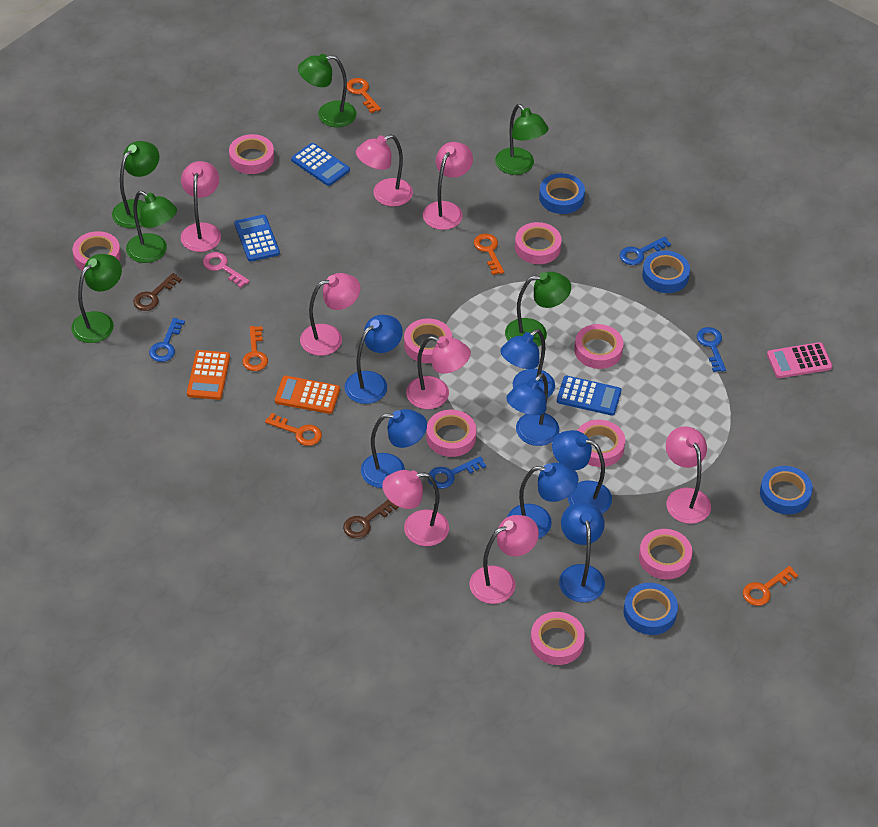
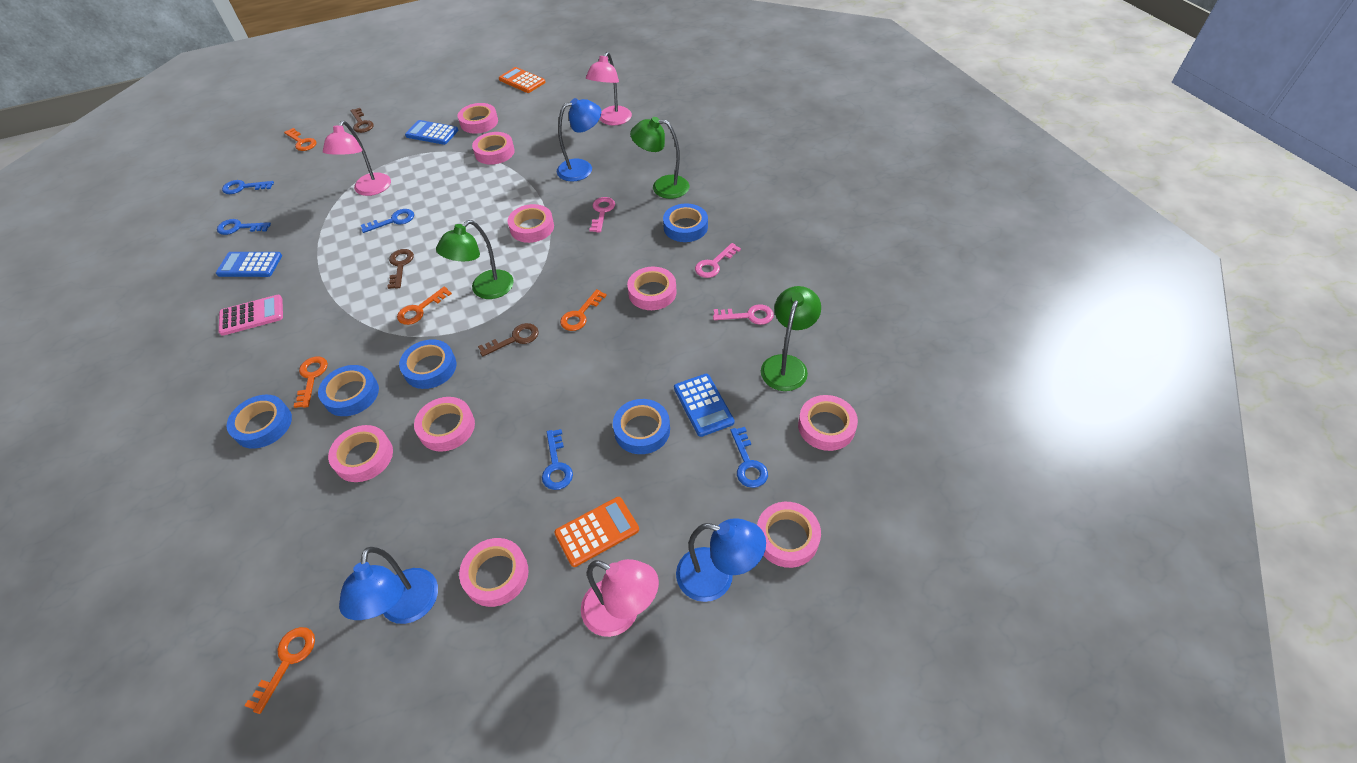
blue key: [149,318,185,362] [428,456,486,489] [620,237,671,265] [697,327,726,372] = 4 -> [217,219,271,235] [222,180,274,194] [361,209,414,233] [542,429,573,490] [730,427,768,488] = 5
blue lamp: [344,315,403,404] [361,409,427,488] [500,329,555,398] [506,373,559,446] [507,463,579,539] [552,430,612,514] [559,502,605,602] = 7 -> [339,547,438,624] [557,98,601,181] [676,518,766,602] = 3
blue tape: [539,173,585,214] [624,583,678,635] [642,250,690,293] [760,466,813,514] = 4 -> [227,395,292,449] [318,365,379,416] [399,339,456,389] [613,399,670,454] [663,203,708,242] = 5
brown key: [133,273,182,311] [343,499,399,539] = 2 -> [350,108,374,133] [387,249,414,289] [478,323,539,357] = 3
green lamp: [71,254,122,343] [112,141,159,228] [126,191,177,263] [298,54,356,127] [495,104,548,175] [505,272,571,347] = 6 -> [436,220,514,299] [630,117,689,199] [761,286,821,391] = 3
pink key: [203,252,250,288] = 1 -> [589,197,615,233] [695,243,741,278] [713,304,774,325] = 3
pink lamp: [181,161,221,252] [300,273,360,356] [356,134,413,207] [382,470,449,546] [406,336,471,409] [423,142,473,230] [469,515,539,604] [666,426,711,524] = 8 -> [323,121,391,196] [581,559,659,637] [586,52,632,125] = 3

